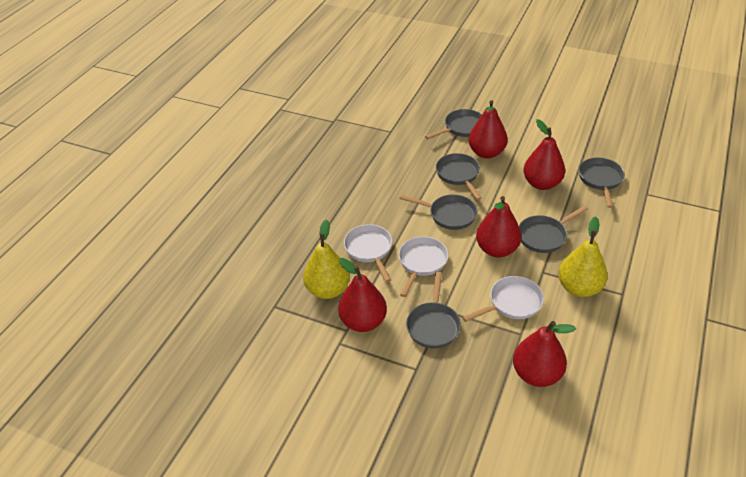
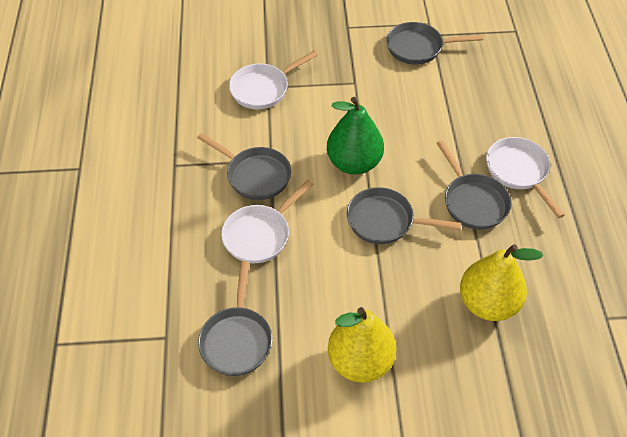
green pear: none = 0 -> [327,97,384,174] = 1
grey pan: [400,194,478,230] [406,272,461,349] [425,109,482,139] [436,153,482,200] [519,205,588,253] [579,158,625,208] = 6 -> [197,133,291,200] [198,261,272,376] [347,187,461,244] [386,22,483,65] [437,140,511,230] = 5
red pear: [338,258,387,332] [468,100,508,159] [476,196,522,257] [513,321,576,387] [523,119,565,190] = 5 -> none = 0

